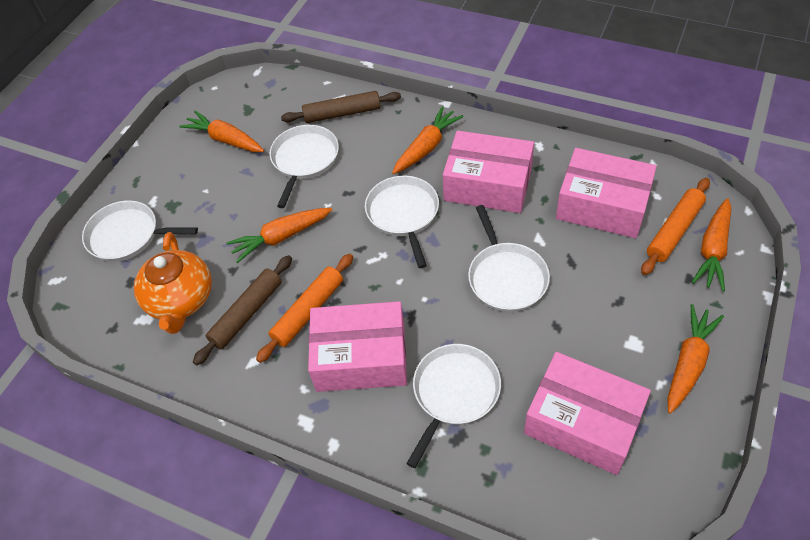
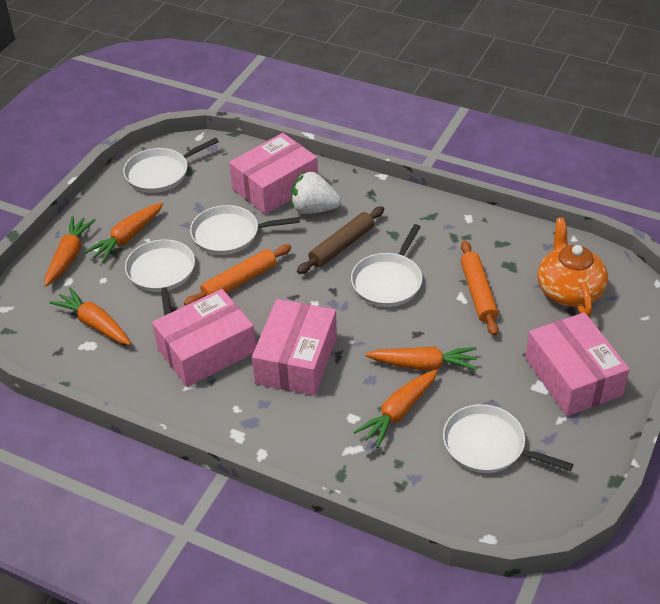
brown rolling pin: [193,255,292,365] [281,91,401,123] = 2 -> [297,206,384,274] = 1
white strawberry: none = 0 -> [291,171,341,214] = 1

